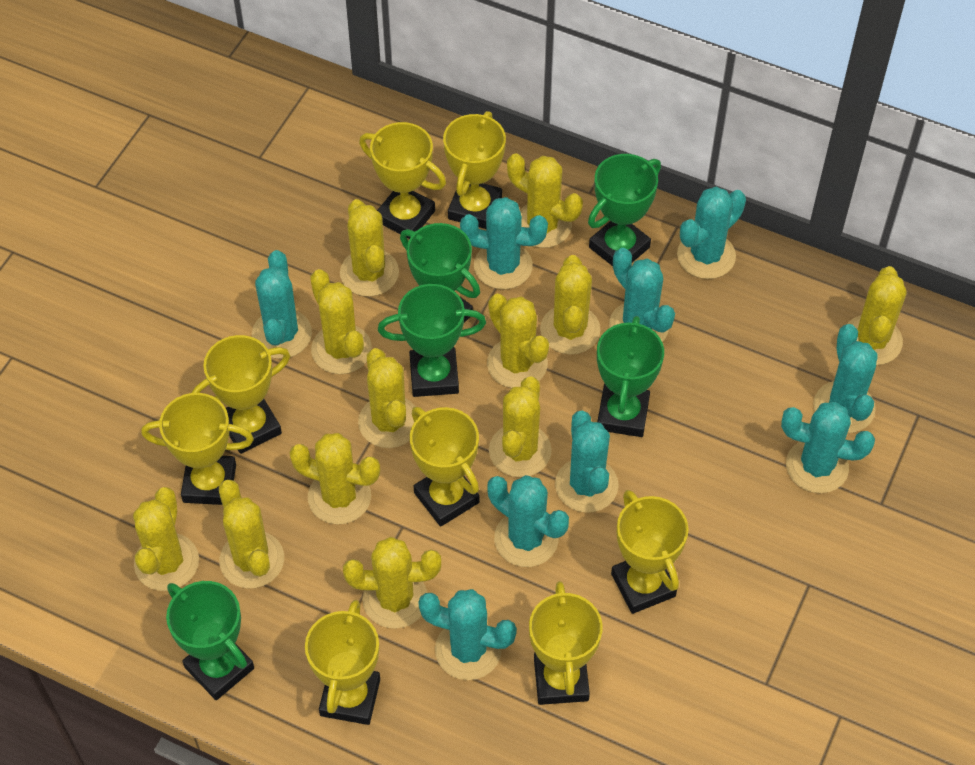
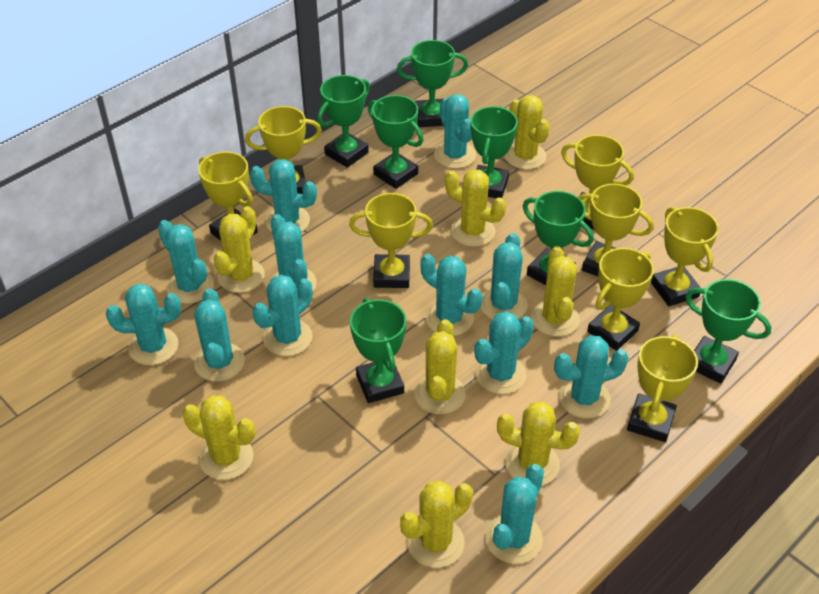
green trophy: [166,581,254,700] [378,284,486,397] [400,223,480,323] [588,154,661,266] [597,316,664,437] = 5 -> [317,75,370,168] [350,298,406,403] [368,95,424,189] [397,40,468,127] [470,106,518,198] [523,191,594,285] [685,279,771,384] = 7
turquoise cactus: [252,250,312,359] [418,589,517,680] [460,197,548,289] [488,475,569,567] [555,411,619,513] [609,248,675,342] [677,187,746,279] [781,402,875,493] [813,324,878,433] = 9 -> [106,283,181,365] [158,220,214,304] [194,288,245,382] [250,159,317,232] [252,275,313,356] [271,214,317,291] [421,254,482,336] [434,94,476,169] [474,311,534,394] [480,233,528,320] [485,464,544,564] [554,335,629,419] = 12
yellow cactus: [133,487,199,591] [219,480,284,588] [289,433,380,524] [310,269,372,374] [340,199,399,297] [343,537,441,629] [358,348,420,448] [487,294,549,388] [489,376,552,477] [507,153,583,248] [540,255,600,355] [847,266,906,365] = 12 -> [183,395,255,480] [214,206,265,293] [400,480,473,568] [414,319,466,414] [445,169,506,247] [497,401,580,485] [504,95,550,170] [531,246,580,337] = 8

